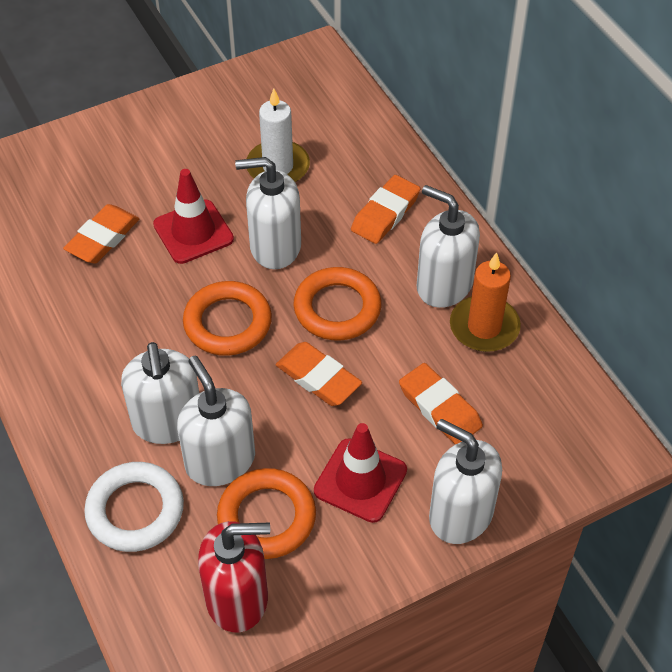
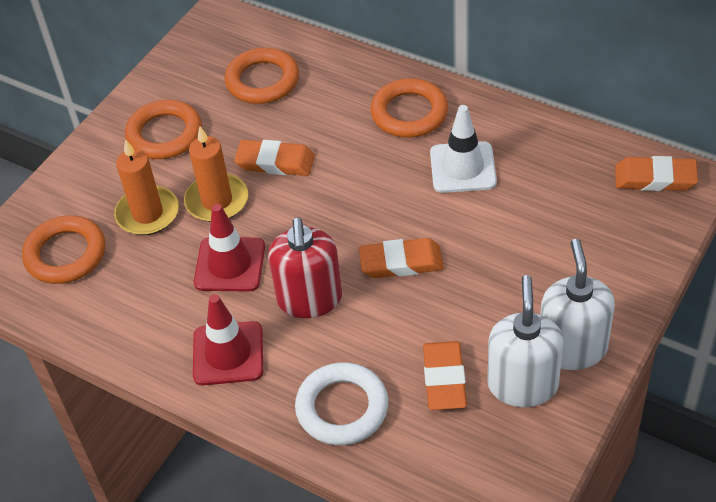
orange candle: [450,252,521,352] = 1 -> [114,139,179,235] [184,126,248,222] = 2
orange ring: [183,281,272,356] [217,468,316,559] [293,267,381,340] = 3 -> [22,215,105,284] [125,100,202,159] [225,47,299,104] [370,78,448,138] = 4
white candle: [247,89,310,182] = 1 -> none = 0
white soap dispenser: [121,342,199,444] [177,356,255,486] [235,157,301,269] [417,185,480,308] [429,419,502,544] = 5 -> [487,275,564,407] [540,239,615,370] = 2
white traffic cone: none = 0 -> [430,105,497,193] = 1

